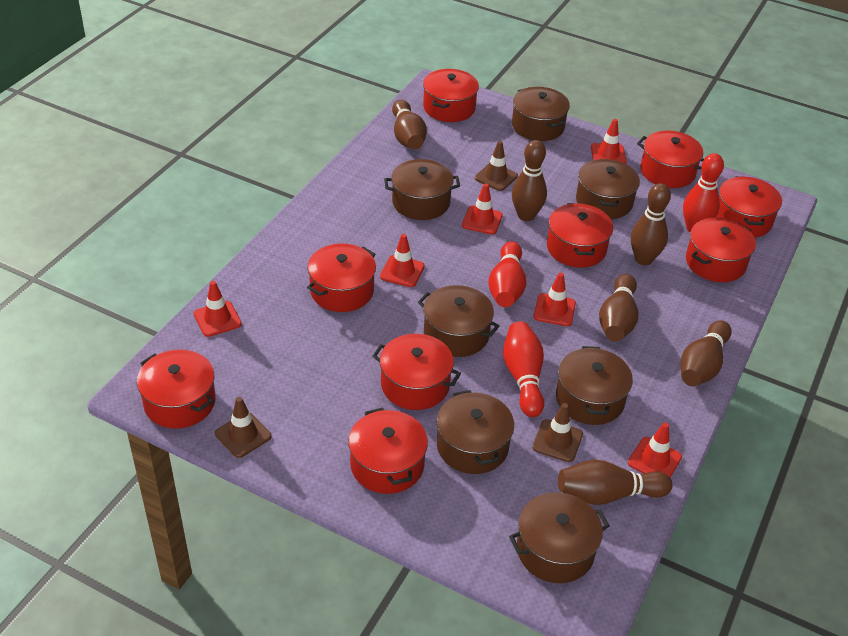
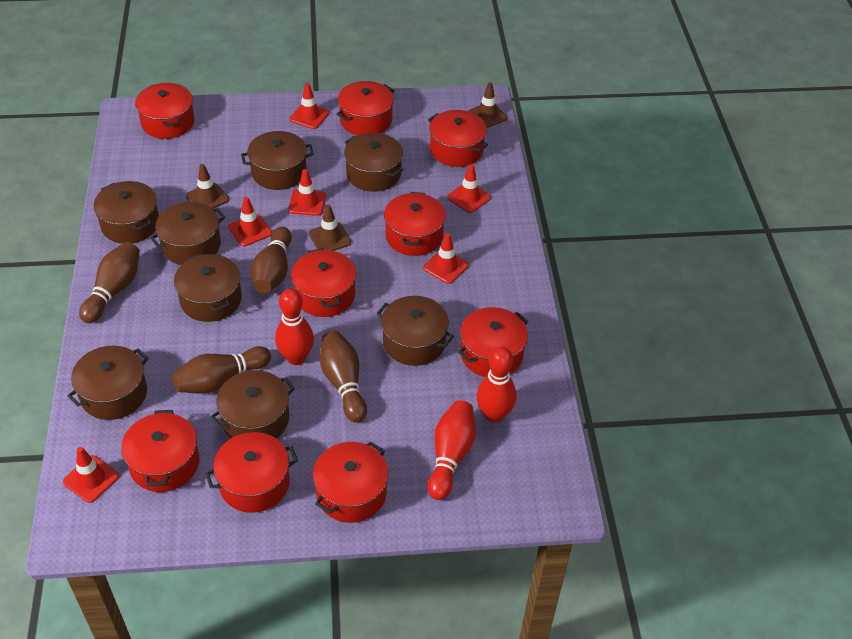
brown bowling pin: [392,100,427,150] [512,140,547,221] [558,460,672,505] [599,274,638,341] [631,183,671,265] [681,320,732,386] = 6 -> [79,242,140,323] [172,346,271,394] [251,227,292,293] [320,331,367,423] = 4
brown pot: [384,159,460,220] [418,285,499,357] [437,390,514,474] [509,492,610,583] [512,87,570,141] [556,346,633,425] [576,159,640,219] = 7 -> [67,345,149,420] [94,181,159,244] [150,202,225,265] [174,253,242,322] [211,370,295,439] [241,131,314,190] [344,133,403,192] [377,296,454,366] = 8

